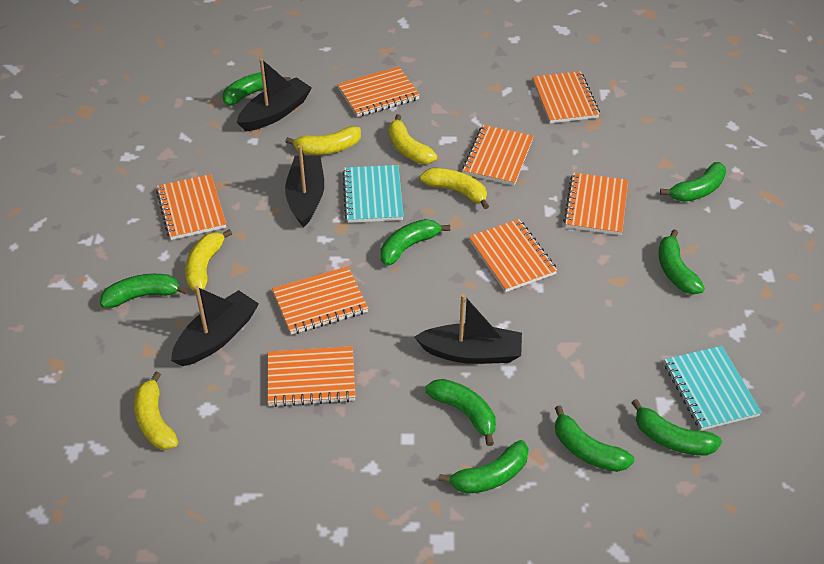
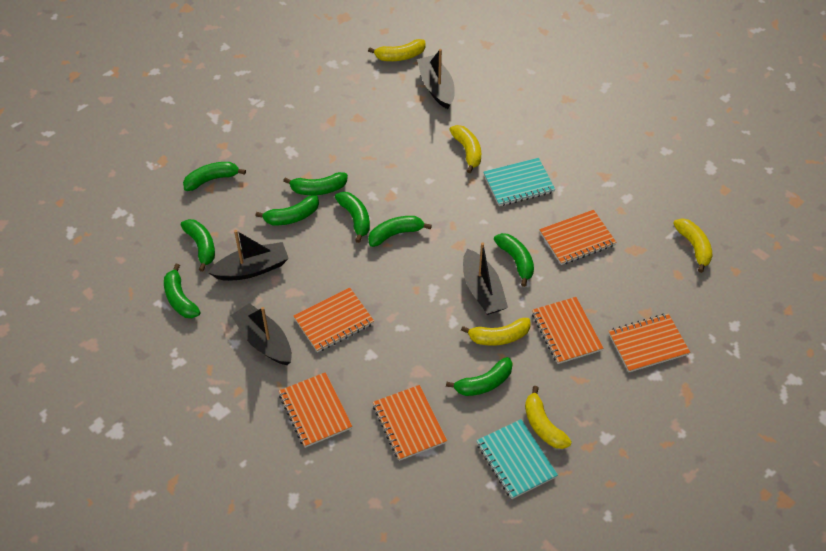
orange notebook: [156,174,226,240] [267,346,356,407] [272,266,368,335] [337,66,420,117] [462,125,534,186] [469,219,557,292] [532,71,600,123] [563,172,628,235] = 8 -> [279,372,352,448] [294,288,374,352] [373,385,447,461] [532,297,603,364] [539,210,616,265] [609,313,690,372] = 6

